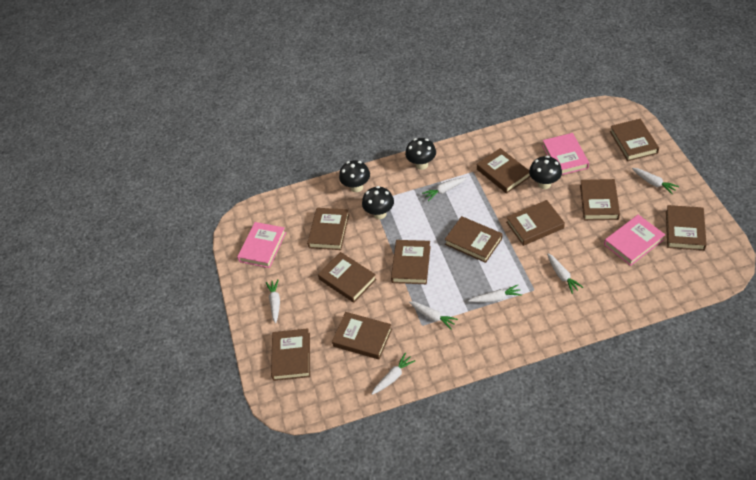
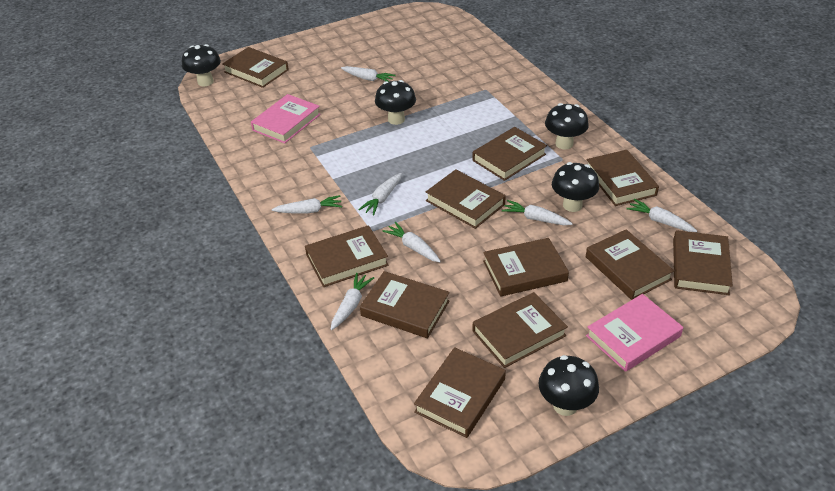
black mushroom: [339,160,370,192] [362,186,394,219] [405,138,436,170] [529,156,562,189] = 4 -> [182,44,221,86] [375,80,416,125] [538,355,599,416] [545,103,589,149] [552,162,599,212] = 5
pink book: [237,222,286,268] [542,133,589,175] [604,215,665,266] = 3 -> [251,94,321,144] [586,294,683,372] = 2

